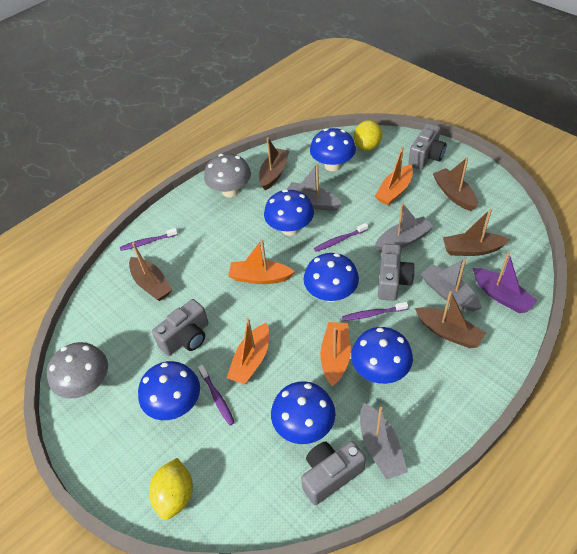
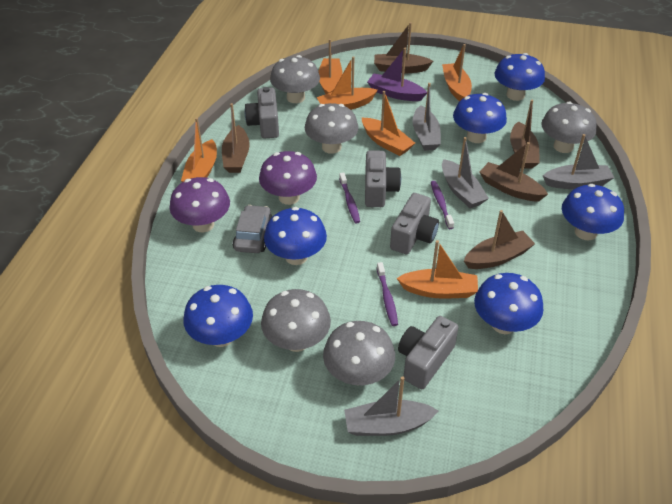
grey car: none = 0 -> [233,205,272,253] = 1
grey mushroom: [47,342,108,399] [204,154,251,197] = 2 -> [261,289,331,352] [270,55,320,103] [305,103,359,154] [323,321,395,385] [541,102,597,153] = 5
orange boat: [227,318,269,385] [228,239,295,284] [320,322,351,386] [375,146,413,206] = 4 -> [181,118,217,182] [317,56,378,110] [318,39,343,94] [362,91,415,156] [397,240,478,299] [442,44,472,101] = 6
purple mushroom: none = 0 -> [169,177,230,232] [259,151,317,205] = 2
purple toothbrush: [120,228,178,251] [198,364,235,425] [314,223,368,252] [342,302,408,321] = 4 -> [339,172,360,224] [377,262,398,326] [431,181,454,229] = 3
yellow lemon: [149,458,193,520] [354,120,382,151] = 2 -> none = 0

